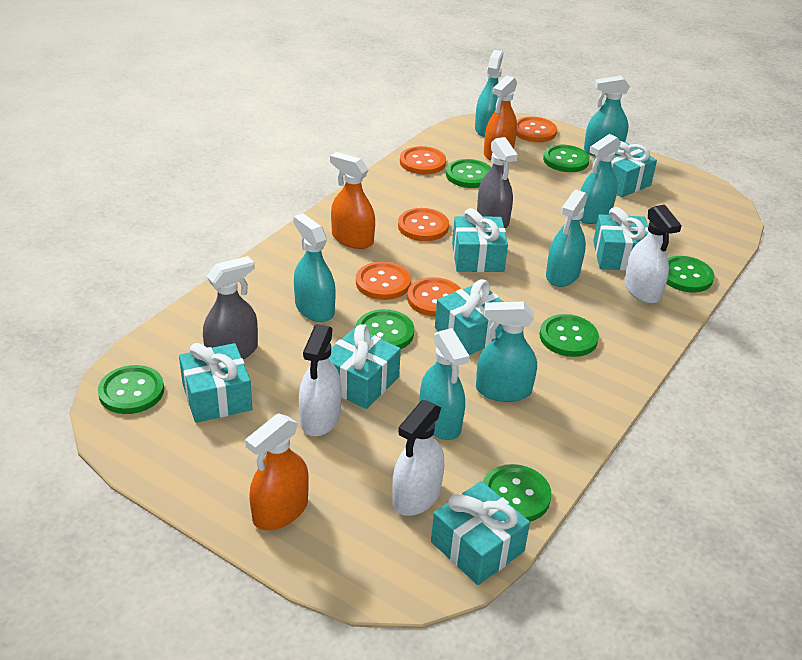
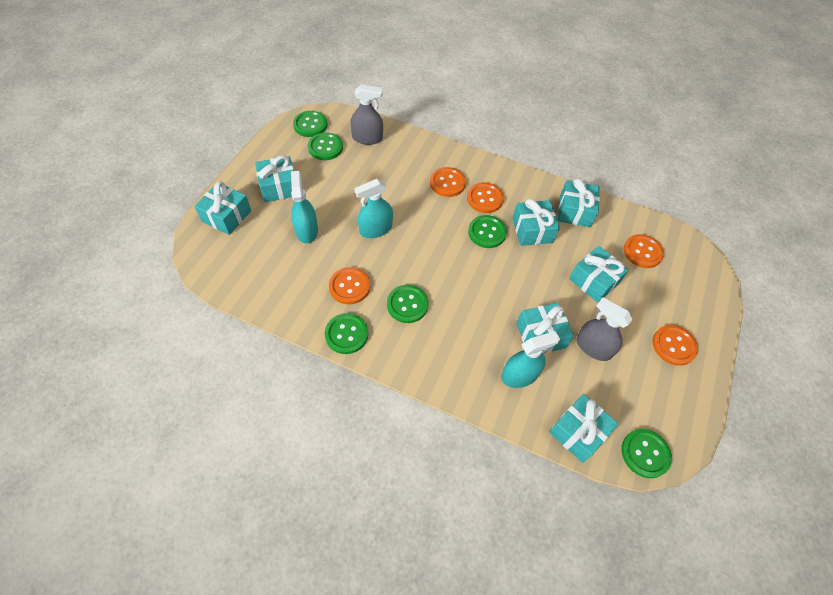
green button: [98,365,164,414] [356,309,414,349] [446,159,491,188] [483,464,552,522] [540,314,599,357] [543,145,590,172] [666,256,714,292] = 7 -> [293,111,327,137] [308,132,343,160] [325,313,368,354] [387,285,429,323] [468,215,507,248] [621,429,672,478] = 6
orange spray bottle: [245,413,309,530] [330,152,375,249] [484,75,517,160] = 3 -> none = 0
turquoise spray bottle: [293,213,336,322] [420,328,469,440] [475,50,503,137] [476,301,537,402] [546,190,588,287] [580,134,621,224] [584,76,630,156] = 7 -> [291,171,318,244] [355,179,393,238] [501,331,560,388] = 3
white spray bottle: [299,324,342,436] [392,400,444,516] [624,205,682,304] = 3 -> none = 0

